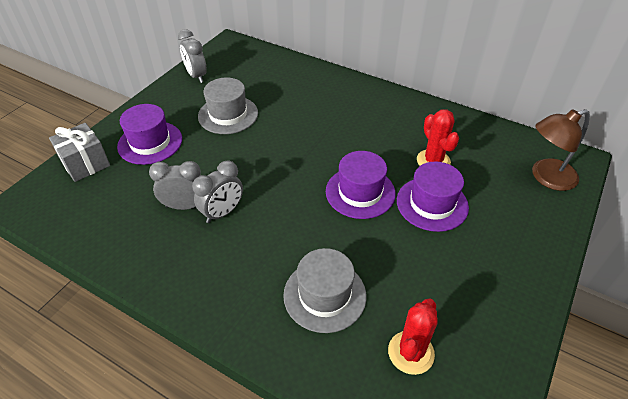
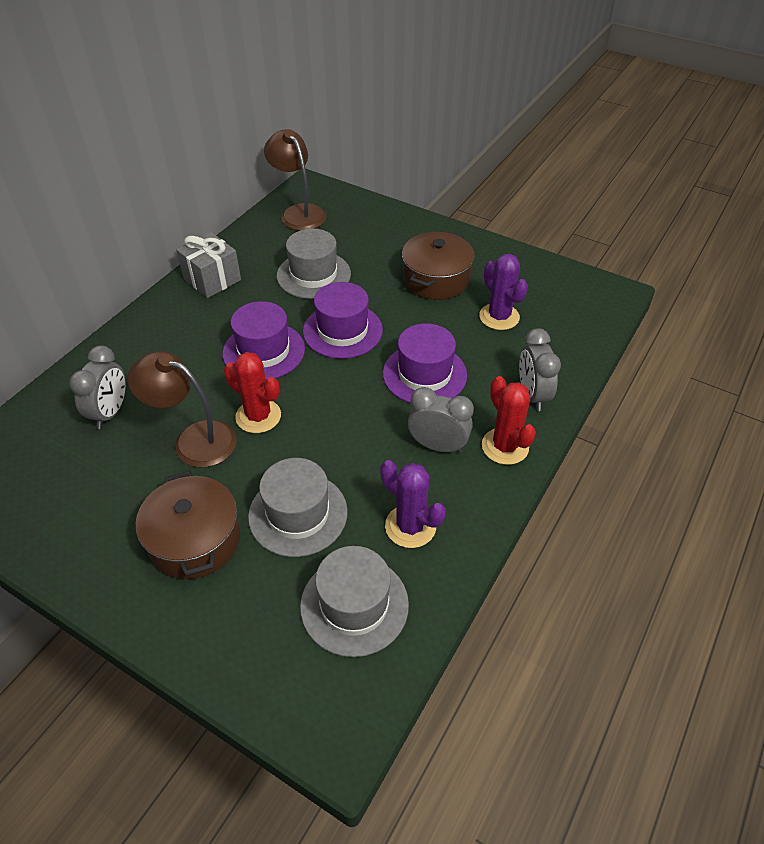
brown lamp: [532,109,590,191] = 1 -> [127,351,237,467] [264,129,327,231] = 2
brown pot: none = 0 -> [136,471,240,579] [402,232,475,300] = 2
grey hat: [198,78,258,134] [283,248,366,333] = 2 -> [248,458,348,557] [277,229,351,299] [300,546,409,657] = 3
purple cactus: none = 0 -> [380,460,446,548] [479,254,528,330] = 2

